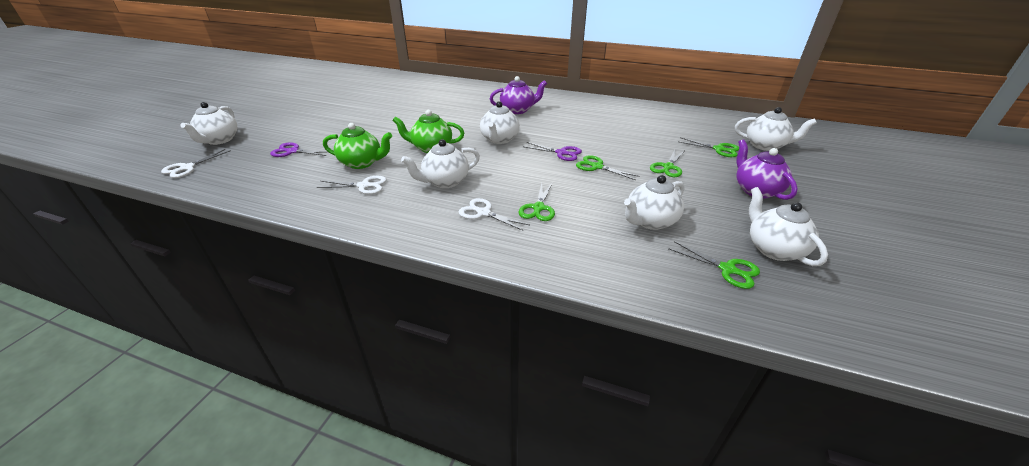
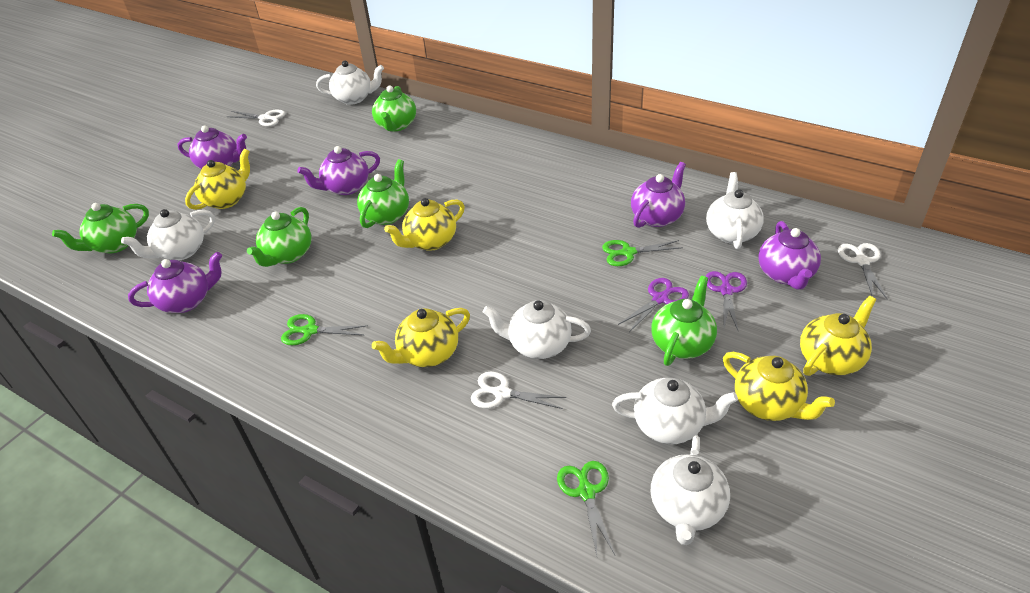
green scissors: [518,183,555,221] [576,155,640,180] [650,150,684,177] [668,241,760,289] [680,137,739,157] = 5 -> [281,314,368,345] [557,461,615,555] [602,240,683,266] = 3
green teapot: [323,123,392,169] [392,110,464,153] = 2 -> [52,203,149,253] [247,207,311,267] [357,159,409,228] [372,86,416,131] [651,276,717,366] = 5
purple teapot: [490,76,547,114] [736,140,798,200] = 2 -> [128,252,222,313] [178,125,247,169] [297,146,380,195] [631,162,686,228] [758,221,821,290] = 5
yellow teapot: none = 0 -> [185,149,250,210] [372,308,470,367] [384,198,465,251] [723,352,835,421] [800,296,876,376] = 5

